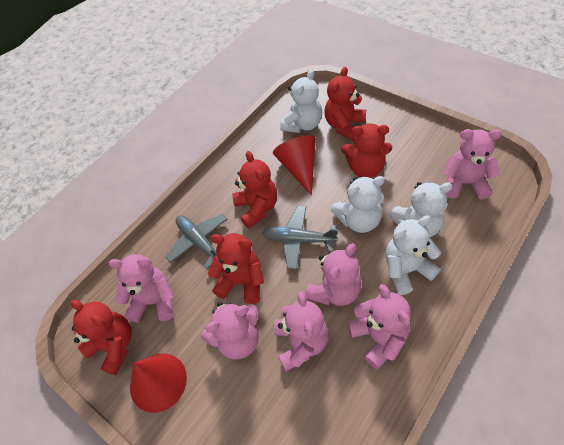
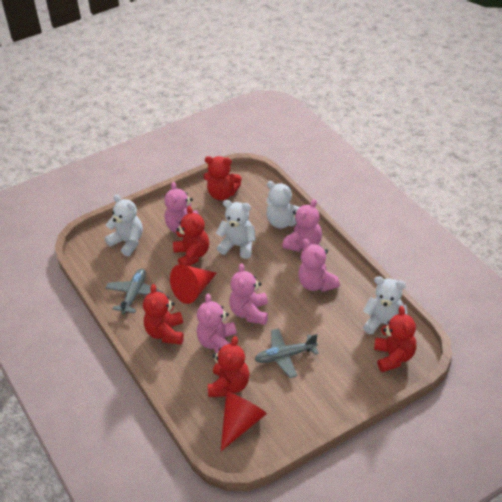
pink teddy bear: [108,254,174,322] [201,302,259,360] [274,291,328,371] [305,243,362,306] [347,284,411,369] [443,129,502,200] = 6 -> [164,182,199,233] [197,294,236,353] [229,263,268,325] [283,199,322,252] [298,239,340,292] = 5

